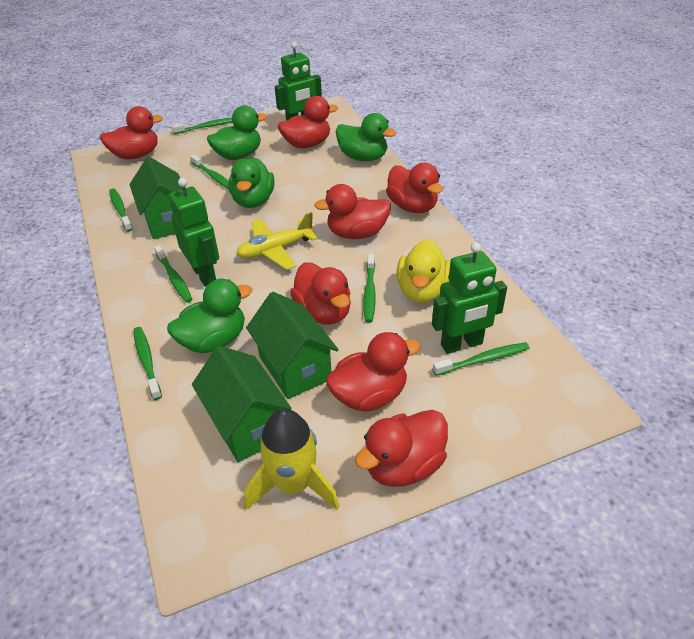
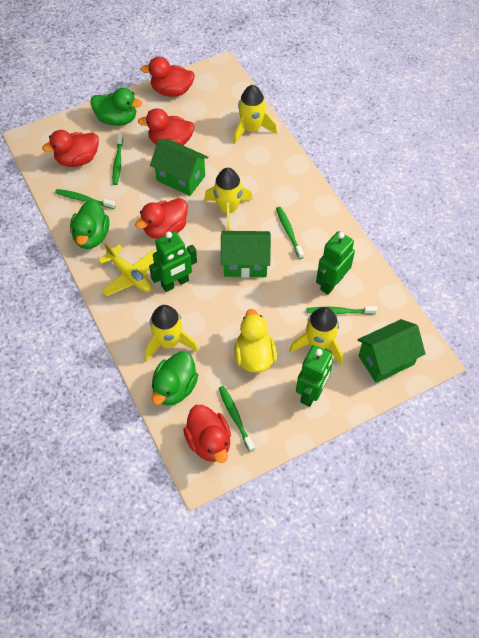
green duck: [167,279,253,353] [207,106,267,160] [228,157,275,208] [336,113,396,161] = 4 -> [70,200,109,249] [91,88,142,126] [152,351,198,406] = 3
green toothbrush: [109,189,132,232] [133,327,162,400] [154,245,192,303] [172,118,232,134] [190,154,229,189] [364,254,376,322] [433,342,530,376] = 7 -> [55,189,116,209] [112,133,123,185] [219,386,255,452] [276,207,304,259] [307,306,377,315] = 5
red duck: [100,106,163,159] [278,96,338,148] [290,263,351,325] [314,184,391,239] [326,332,420,411] [355,410,448,487] [386,163,443,213] = 7 -> [42,130,99,167] [135,198,188,239] [138,108,195,145] [141,57,195,97] [183,405,231,463] = 5
yellow rocket: [244,409,339,510] = 1 -> [145,305,198,362] [204,168,253,231] [233,85,277,144] [289,307,343,365] = 4

